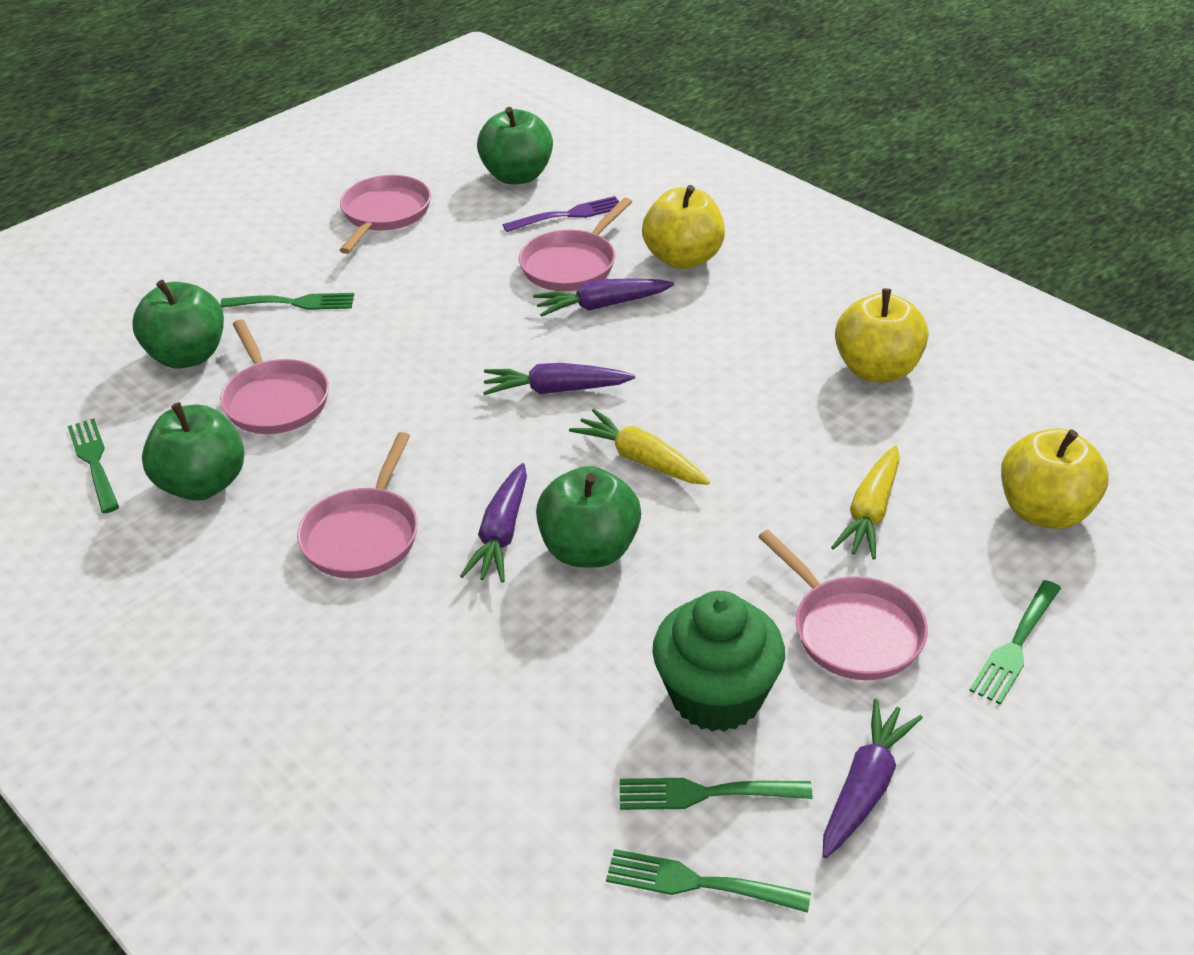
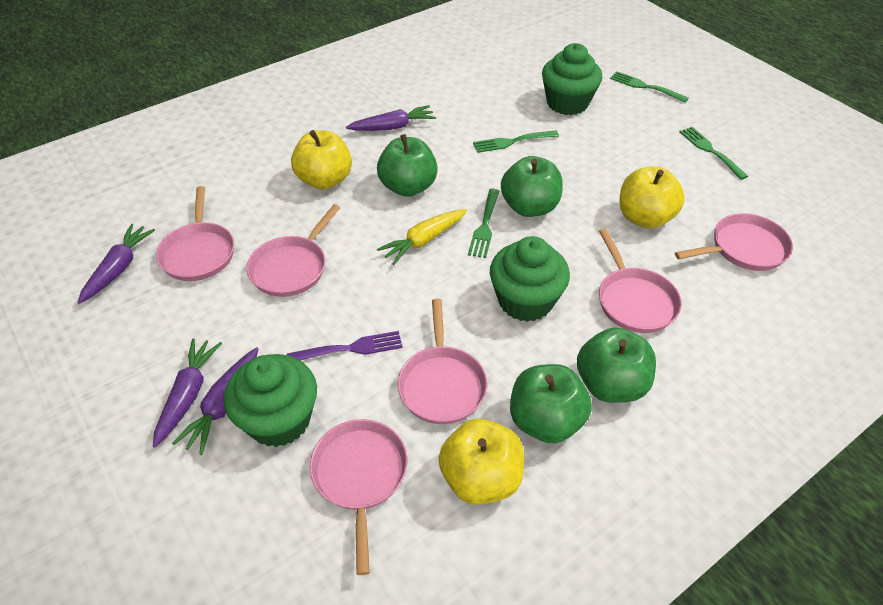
green cupcake: [652,591,785,732] = 1 -> [224,354,317,447] [490,236,570,322] [542,43,602,115] = 3
green fork: [68,419,119,513] [220,293,354,310] [606,849,811,913] [620,778,813,810] [969,580,1061,705] = 5 -> [468,189,499,258] [473,131,559,153] [610,71,689,103] [679,127,748,180] = 4
pink pan: [220,320,329,434] [297,432,418,579] [340,175,431,254] [519,198,632,291] [758,530,928,680] = 5 -> [156,186,234,281] [247,205,340,297] [310,419,408,575] [398,299,487,424] [599,229,682,333] [675,213,793,271] = 6
yellow carrot: [569,409,710,485] [831,445,900,560] = 2 -> [377,209,467,265] = 1

